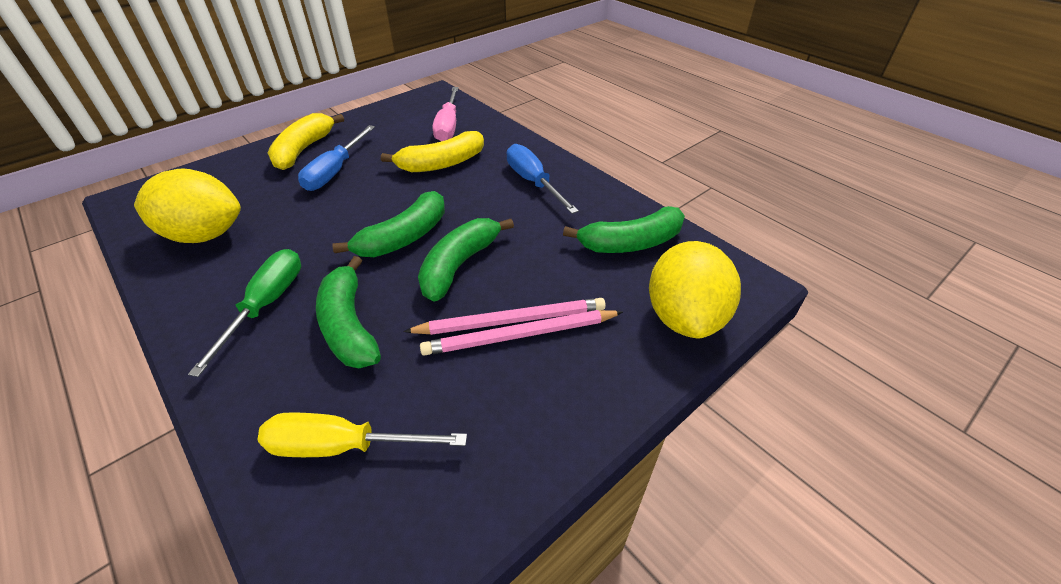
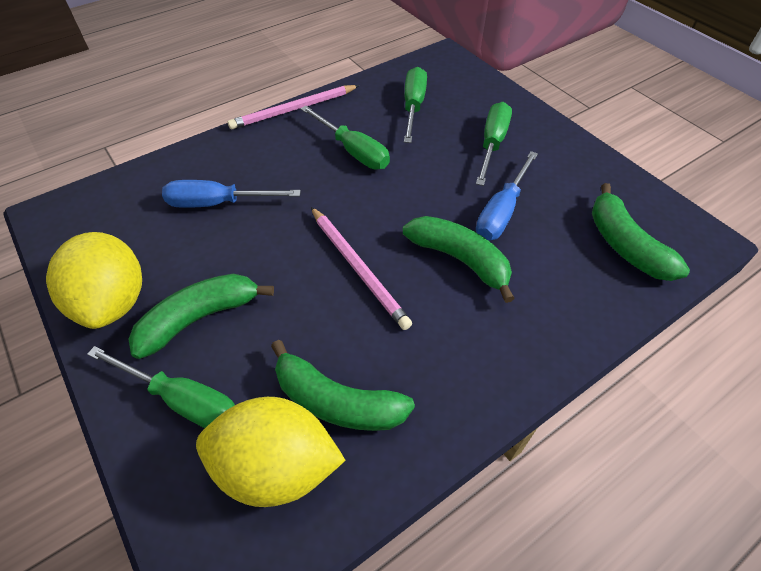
green screwdriver: [188,249,301,377] = 1 -> [87,346,235,428] [301,106,390,169] [404,67,427,143] [476,102,512,186] = 4
pink screwdriver: [433,87,459,141] = 1 -> none = 0
yellow banana: [268,113,344,170] [381,131,484,172] = 2 -> none = 0
yellow screwdriver: [258,412,467,457] = 1 -> none = 0

